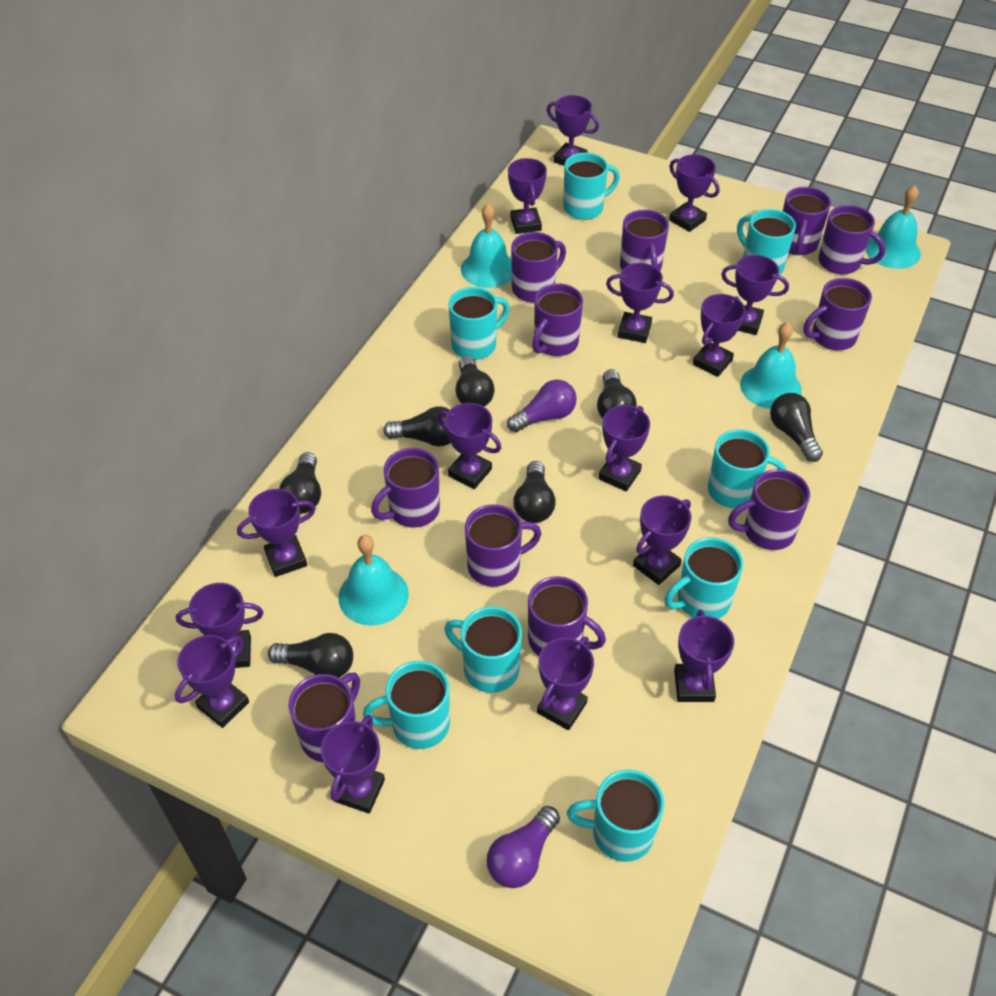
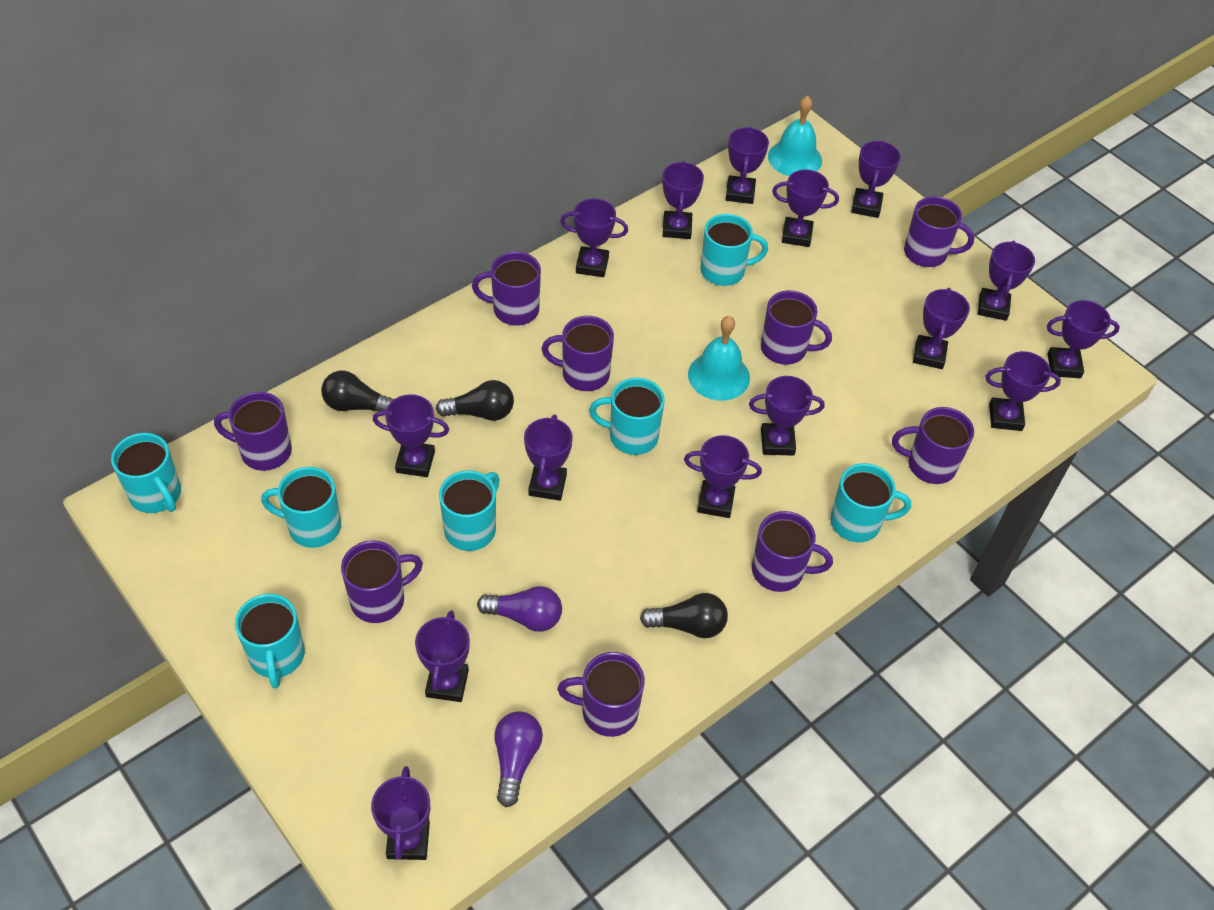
black light bulb: [268,633,353,678] [279,452,321,514] [383,406,450,447] [455,355,495,407] [513,461,556,523] [597,369,637,418] [770,393,823,462] = 7 -> [321,371,394,411] [436,380,514,421] [640,593,728,638] = 3
purple mug: [288,673,360,763] [371,448,440,528] [465,504,542,587] [511,232,566,303] [528,576,606,656] [532,283,583,356] [620,210,669,271] [728,469,810,550] [783,187,831,255] [803,278,872,350] [819,205,886,274] = 11 -> [214,392,292,471] [341,540,423,623] [472,252,541,326] [542,316,614,391] [557,652,645,737] [752,511,833,592] [761,290,832,365] [892,407,974,484] [904,196,974,267] = 9
turquoise bell: [338,535,409,626] [461,204,512,288] [740,322,802,409] [866,185,921,269] = 4 -> [688,316,750,401] [768,96,822,176] = 2
turquoise mug: [363,661,450,749] [444,606,522,693] [449,287,510,360] [563,153,620,220] [567,770,664,862] [665,537,743,619] [708,429,786,508] [737,209,796,275] = 8 -> [111,433,181,513] [235,594,305,689] [261,467,341,548] [439,470,500,551] [589,378,665,455] [701,214,768,286] [830,463,911,542] = 7

